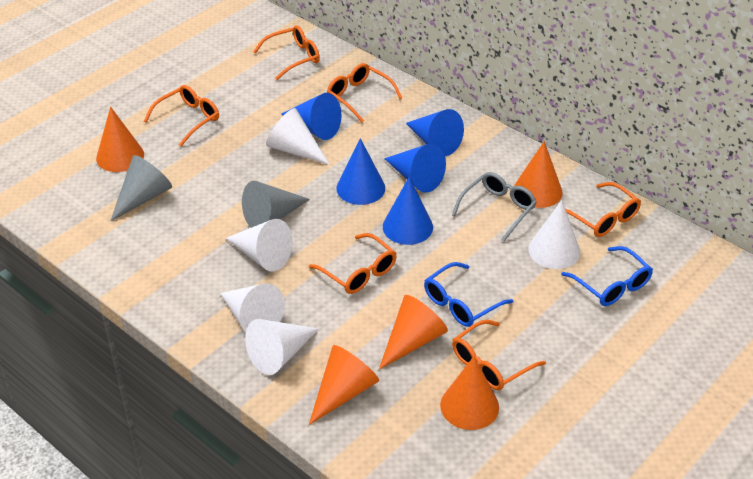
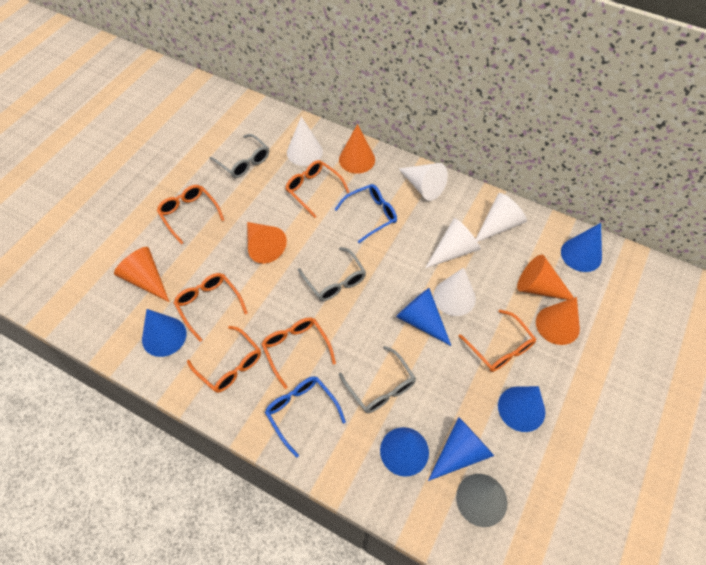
blue cone: [281,93,341,140] [337,138,385,205] [383,177,433,245] [384,144,446,193] [406,109,464,156] = 5 -> [142,309,186,357] [380,427,429,477] [396,288,451,346] [428,417,494,481] [498,386,546,432] [561,223,602,272] = 6
grey cone: [110,155,172,221] [242,181,310,228] = 2 -> [456,474,507,527] = 1
grey glasses: [452,172,537,242] = 1 -> [209,134,269,178] [298,247,366,301] [339,346,416,413] = 3

